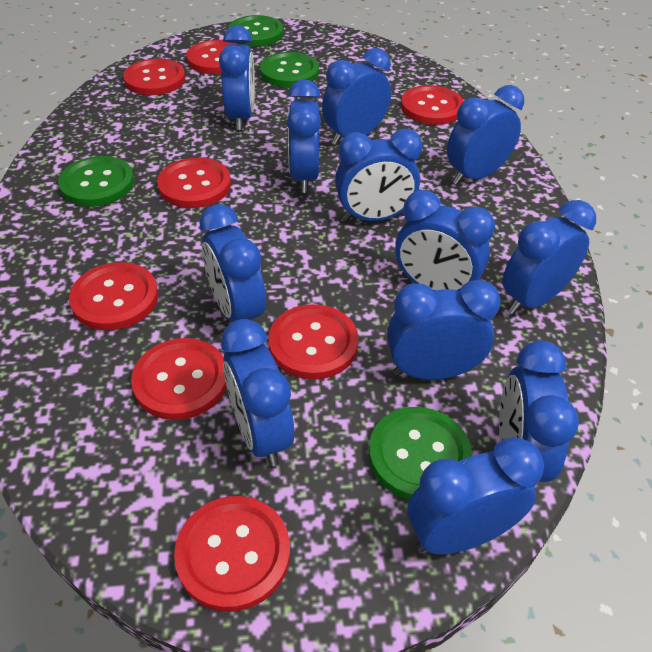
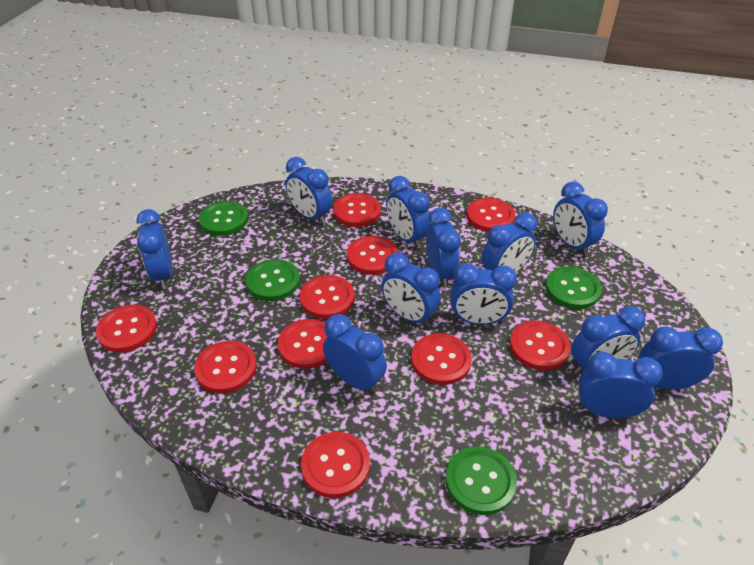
red button: [69,262,158,330] [123,59,185,95] [131,338,227,420] [157,158,231,208] [174,496,290,612] [186,40,236,74] [268,304,359,380] [401,85,464,125] = 8 -> [96,305,157,352] [194,341,257,393] [278,319,328,369] [299,275,355,319] [301,432,370,498] [333,193,381,227] [347,236,398,275] [411,333,472,385] [466,198,515,232] [510,321,571,370] = 10

